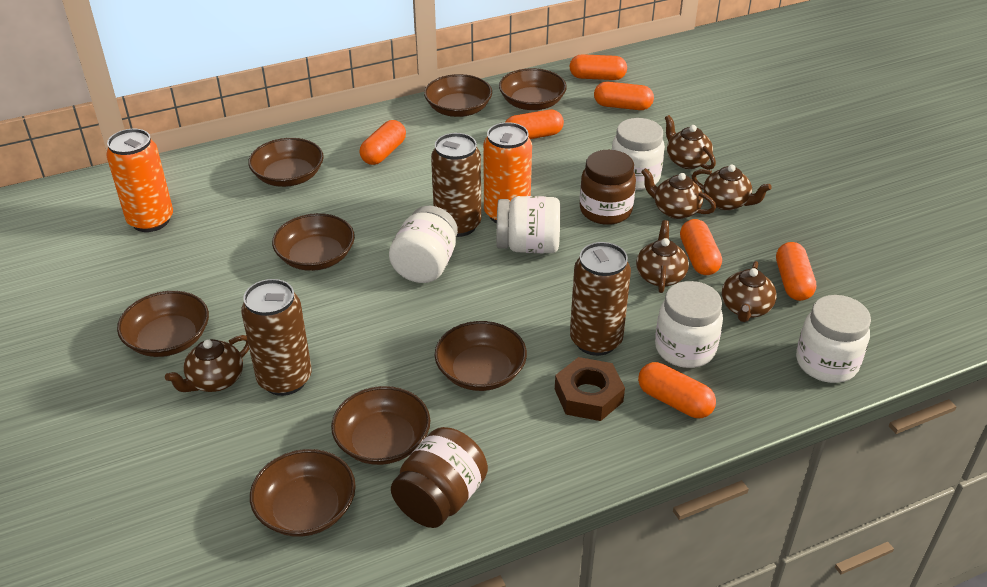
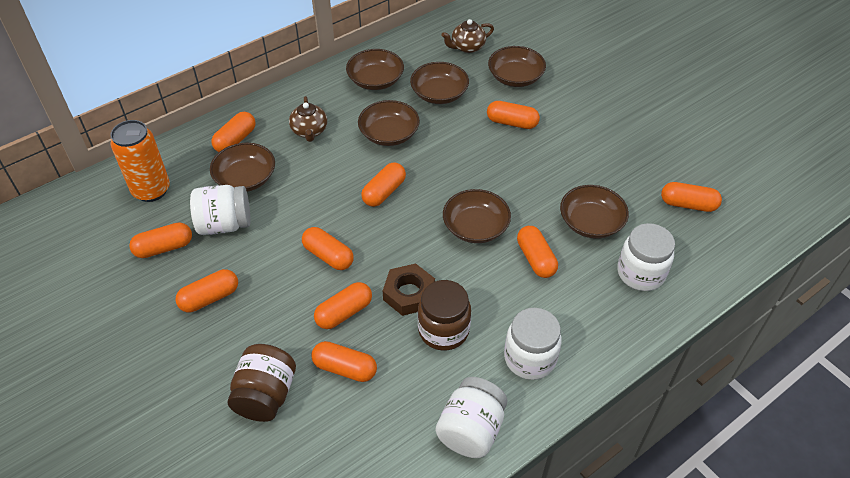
brown bowl: [117,291,209,357] [248,138,324,187] [250,449,356,537] [272,213,355,271] [331,386,430,465] [424,74,492,117] [435,321,527,391] [499,68,567,110] = 8 -> [210,143,275,192] [346,49,404,90] [358,100,420,146] [410,62,469,104] [443,189,511,243] [488,46,546,87] [560,185,629,239] = 7
brown can: [241,279,312,396] [431,133,481,237] [570,242,631,356] = 3 -> none = 0
brown teapot: [165,335,249,392] [636,220,689,293] [642,168,716,219] [665,115,716,170] [692,164,772,210] [722,261,777,322] = 6 -> [289,96,327,142] [441,19,494,53] = 2
orange can: [106,129,173,232] [483,122,532,223] = 2 -> [110,120,170,202] = 1
orange capsule: [360,120,406,165] [506,110,564,139] [570,54,627,80] [594,82,654,110] [638,362,716,418] [680,219,722,275] [776,242,816,301] = 7 -> [129,222,192,258] [176,269,238,312] [211,112,256,152] [302,227,354,270] [312,341,377,382] [314,282,372,329] [361,162,406,207] [487,101,540,129] [517,226,558,278] [661,182,722,212] = 10
white jar: [389,206,458,283] [496,196,560,253] [612,118,665,190] [655,281,723,368] [796,295,871,383] = 5 -> [190,185,251,235] [436,377,507,458] [504,308,562,380] [617,223,675,291] = 4

